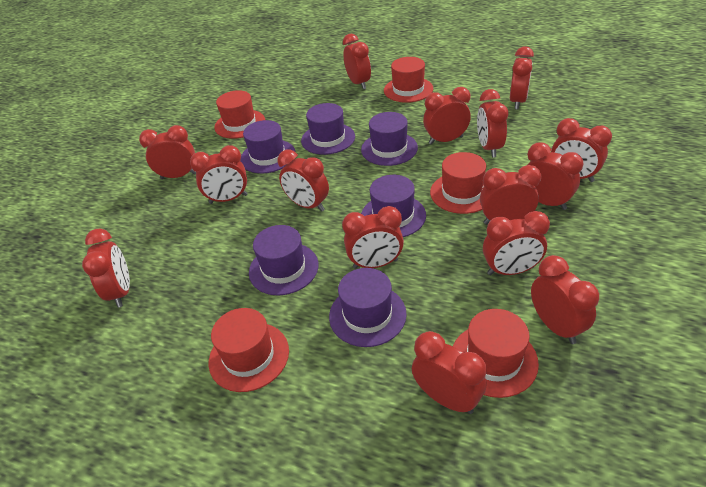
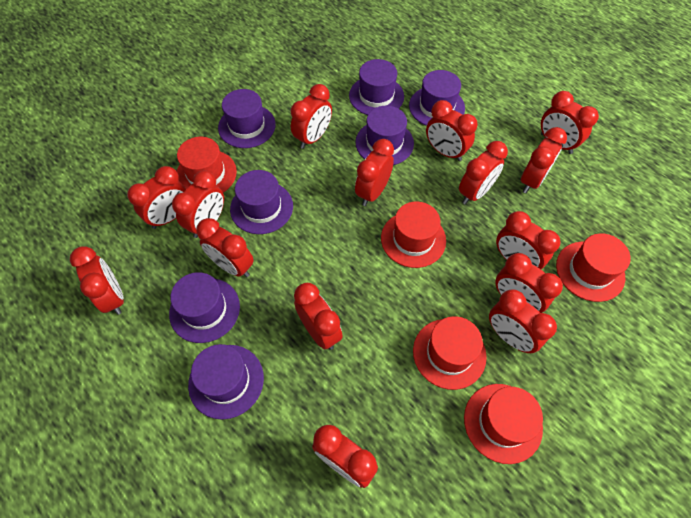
purple hat: [240,120,296,173] [249,225,319,295] [301,103,355,155] [329,268,407,347] [361,112,418,166] [361,175,426,237] = 6 -> [169,272,240,343] [188,344,264,420] [218,89,276,148] [230,170,293,234] [349,59,404,115] [356,106,414,165] [409,70,465,126] = 7

